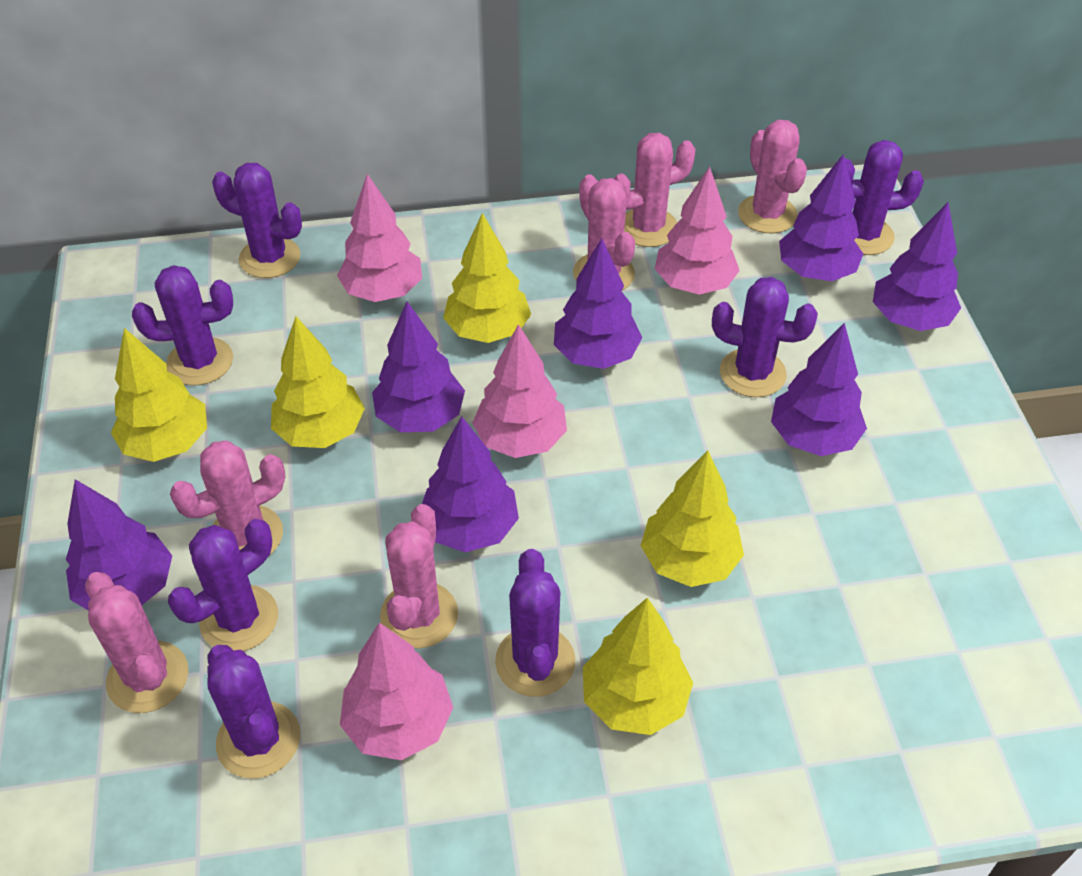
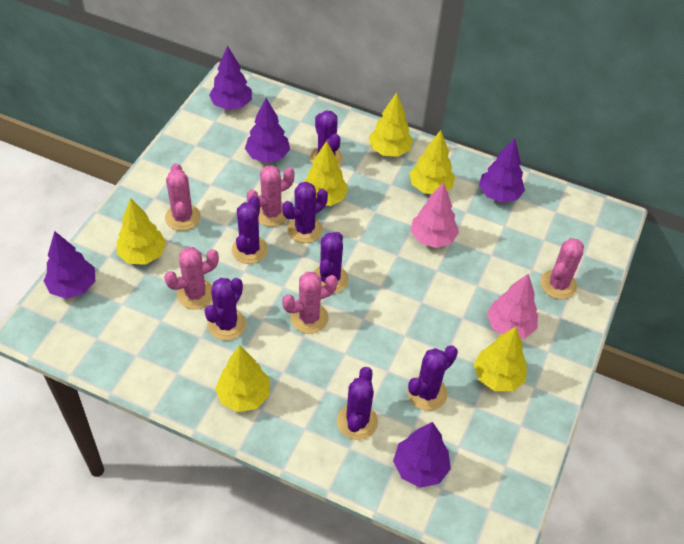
pink cactus: [85,572,188,713] [170,440,285,556] [380,504,458,649] [573,174,635,290] [614,133,696,247] [738,120,807,233] = 6 -> [164,247,219,309] [165,163,201,231] [247,165,295,227] [282,272,338,334] [540,238,584,299] = 5
pink tree: [337,174,422,302] [340,623,453,760] [472,324,567,458] [655,166,740,294] = 4 -> [411,182,459,248] [487,274,538,339] = 2
purple tree: [66,479,172,611] [372,301,465,432] [422,416,519,552] [554,238,642,369] [771,322,867,456] [779,154,863,281] [873,202,961,331] = 7 -> [44,231,95,299] [209,45,252,110] [245,98,290,163] [393,422,451,488] [479,138,525,203] = 5
yellow tree: [111,328,207,462] [271,316,365,448] [443,213,531,343] [583,597,693,735] [641,451,744,587] = 5 -> [117,198,166,265] [215,345,270,412] [304,141,348,206] [369,92,413,157] [409,130,455,194] [474,327,527,391] = 6

